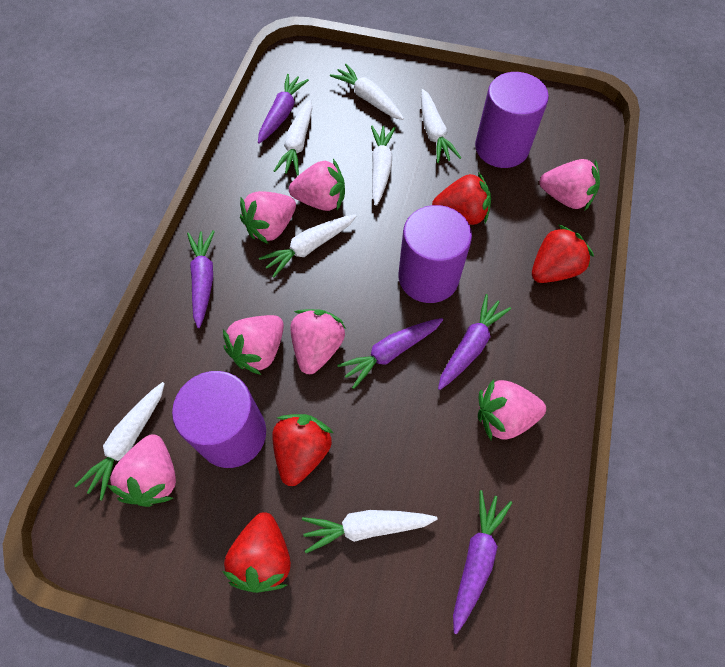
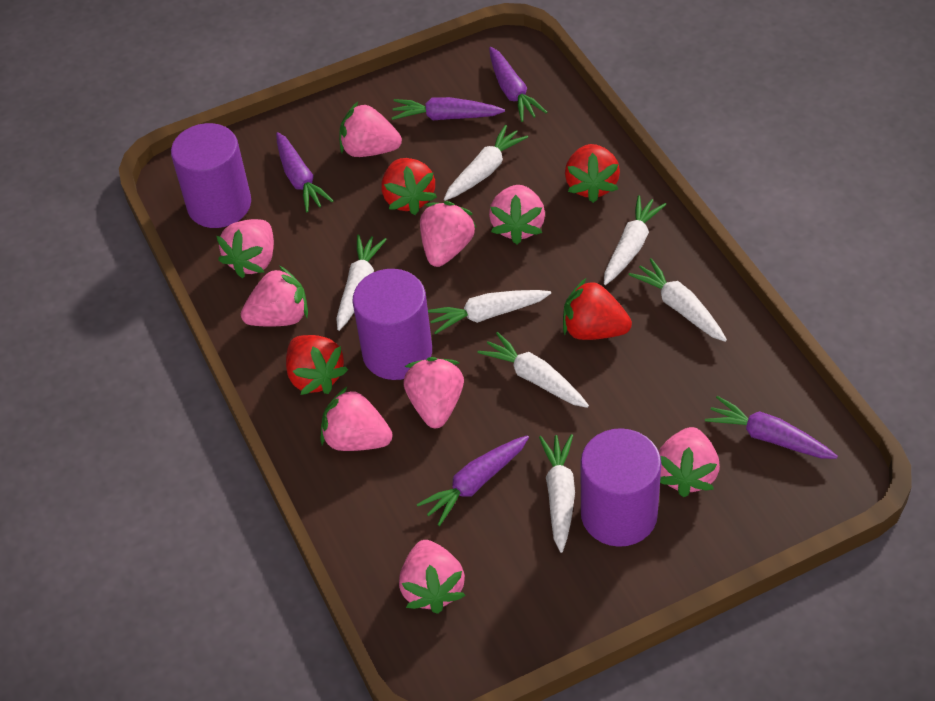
pink strawberry: [107,434,176,507] [223,315,284,375] [240,191,296,244] [289,159,345,211] [291,309,346,374] [478,379,546,440] [539,159,600,210] = 7 -> [217,219,274,278] [241,266,308,327] [321,386,393,451] [339,102,402,157] [399,540,466,614] [403,357,464,428] [420,201,477,267] [489,185,545,244] [659,427,720,497] = 9

